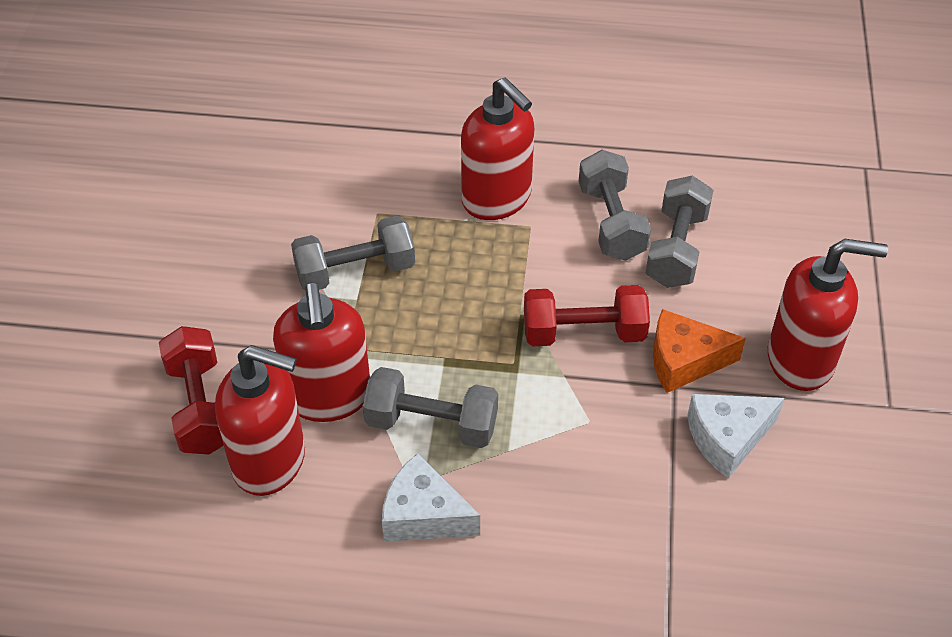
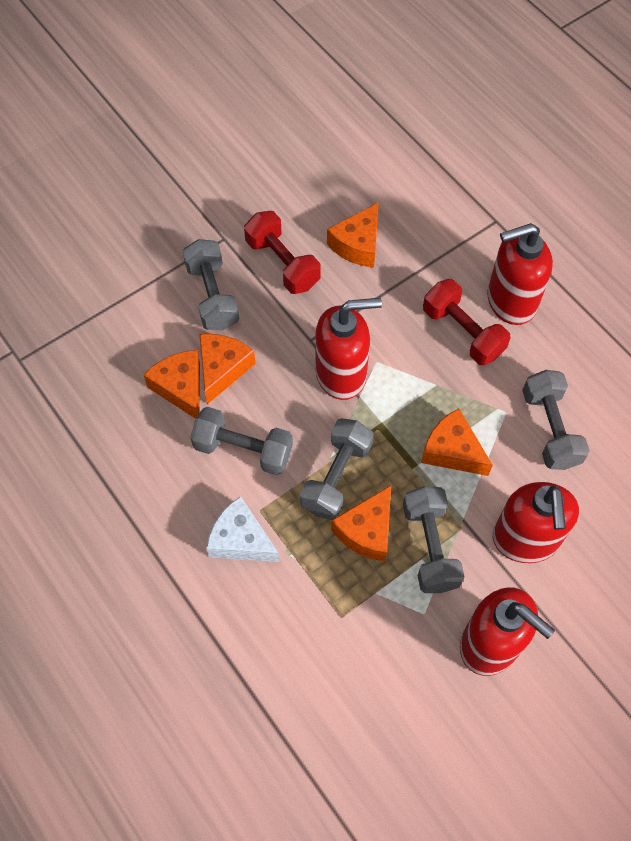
grey dumbbell: [291,216,415,291] [363,367,498,448] [579,150,651,261] [646,175,714,288] = 4 -> [183,239,239,330] [190,407,293,475] [300,418,374,520] [403,486,465,593] [522,370,590,470] = 5
orange cheese: [653,309,746,393] = 1 -> [144,350,200,419] [199,334,256,404] [327,202,379,268] [331,485,391,561] [421,409,493,476] = 5
white cheese: [382,453,480,542] [687,394,784,478] = 2 -> [206,496,280,562] = 1

